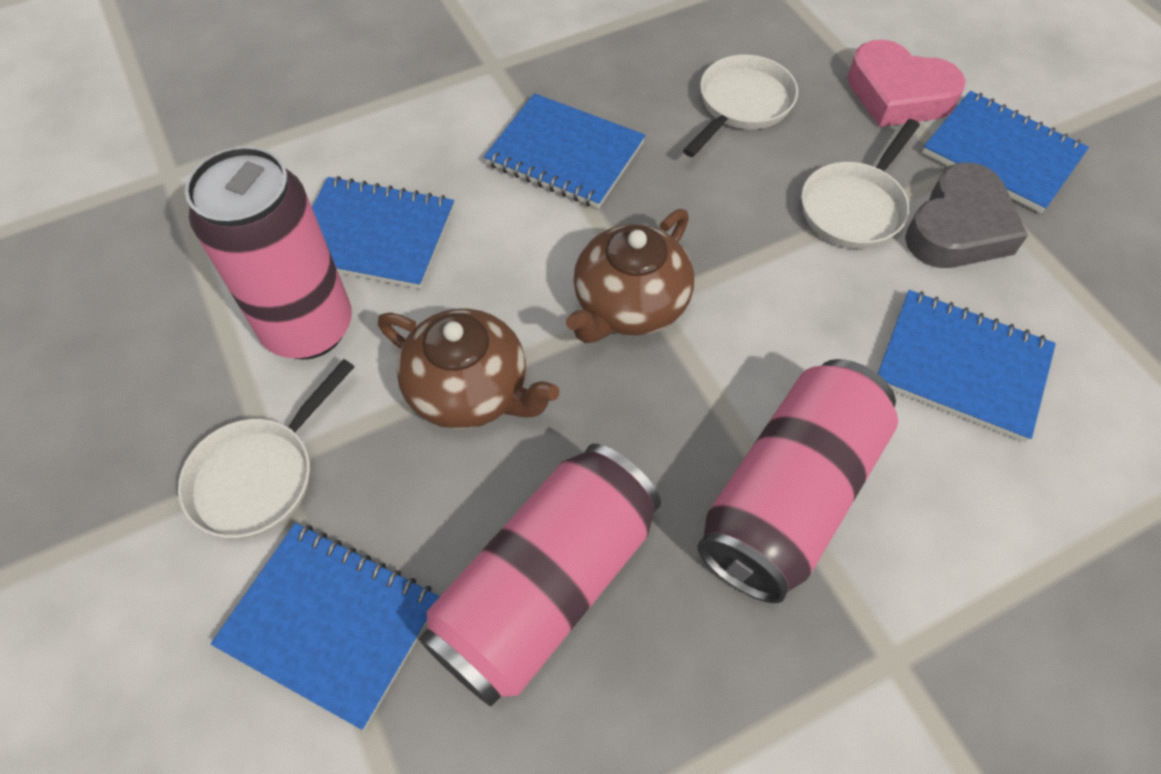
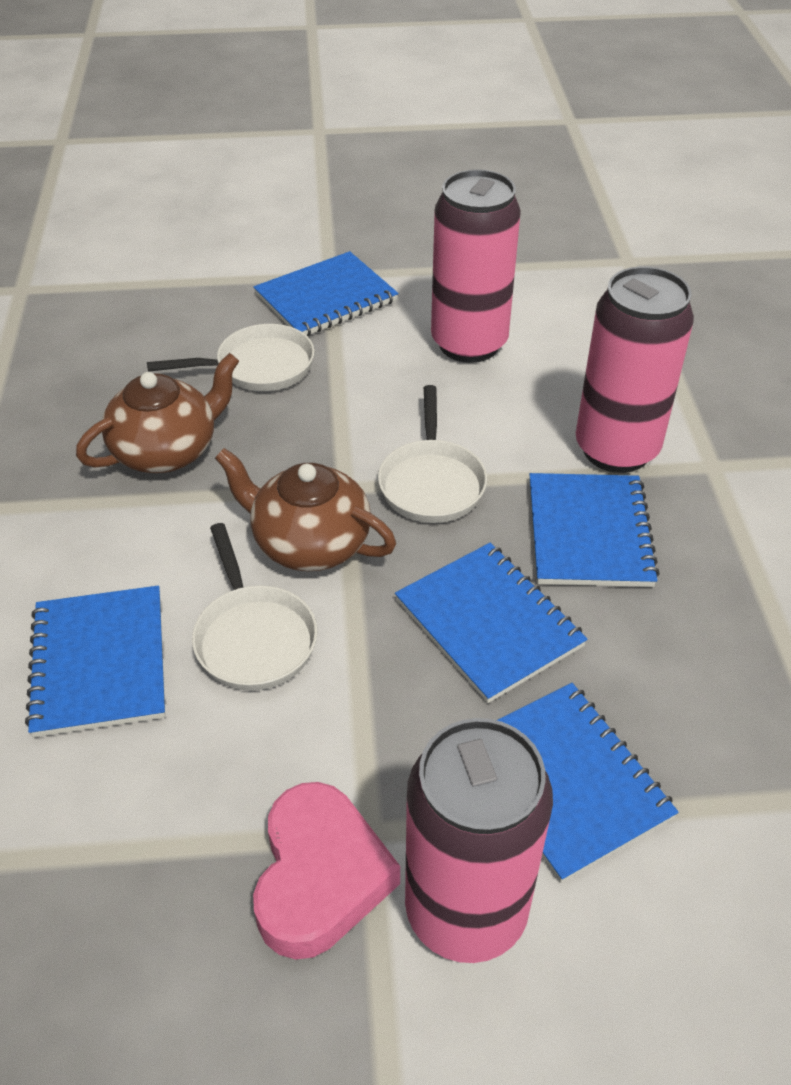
grey heart: [905,163,1028,268] = 1 -> none = 0

